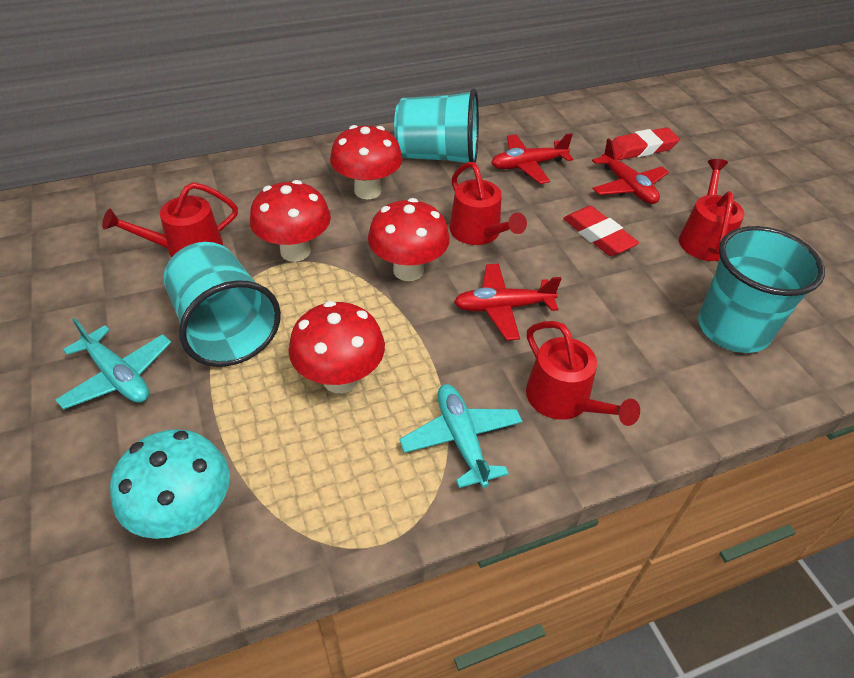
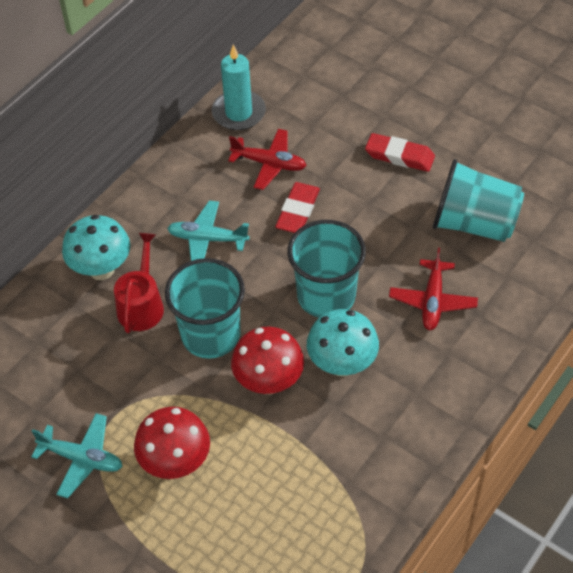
red mushroom: [250,180,331,262] [288,301,385,393] [330,125,403,199] [368,198,450,281] = 4 -> [134,407,210,479] [231,327,304,395] = 2
red plane: [454,264,562,340] [491,133,573,184] [592,138,669,204] = 3 -> [228,129,307,190] [389,248,478,330] = 2
red watering can: [102,182,238,258] [449,162,527,245] [526,321,640,426] [679,159,744,261] = 4 -> [114,233,164,333] = 1
turquoise candle: none = 0 -> [212,45,266,130] = 1
turquoise mushroom: [110,429,230,539] = 1 -> [62,215,130,280] [307,309,379,377] = 2

